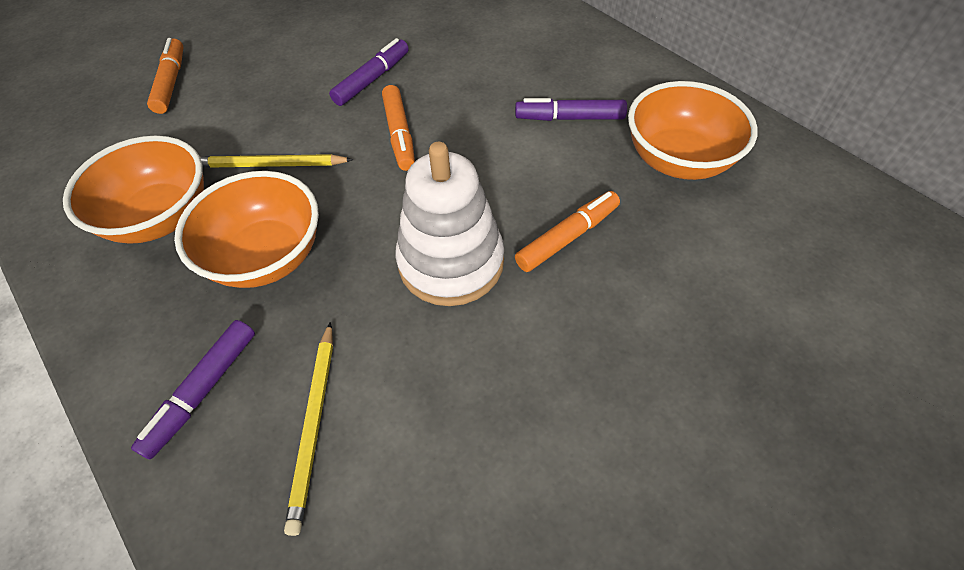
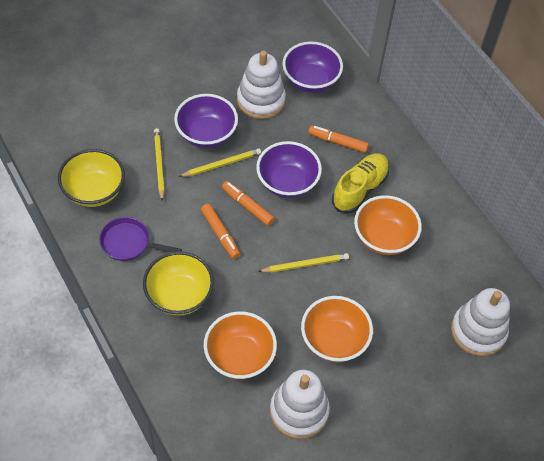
purple bowl: none = 0 -> [174,94,238,148] [256,141,322,198] [283,41,343,93] = 3
purple marker: [131,320,255,460] [329,38,409,106] [515,98,627,121] = 3 -> none = 0
purple pan: none = 0 -> [99,217,182,261] = 1
white stacking toy: [396,142,504,306] = 1 -> [237,51,286,119] [270,370,330,439] [451,288,510,356] = 3
yellow bowl: none = 0 -> [58,149,125,207] [143,251,214,316] = 2
yellow pencil: [200,154,353,168] [284,322,333,536] = 2 -> [154,128,165,201] [179,148,261,177] [258,253,349,273] = 3
yellow shoe: none = 0 -> [332,153,389,213] = 1

